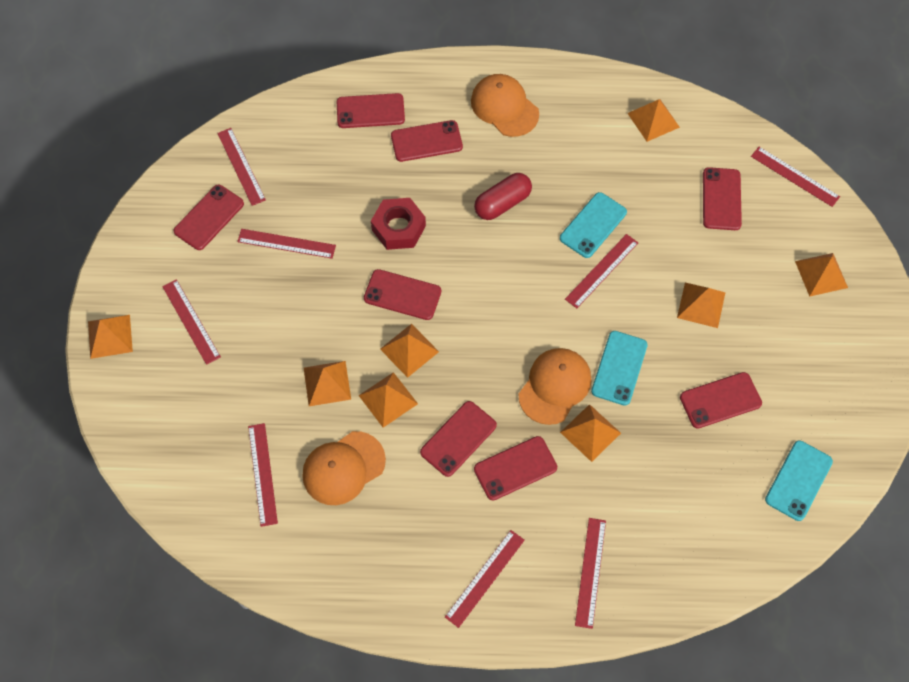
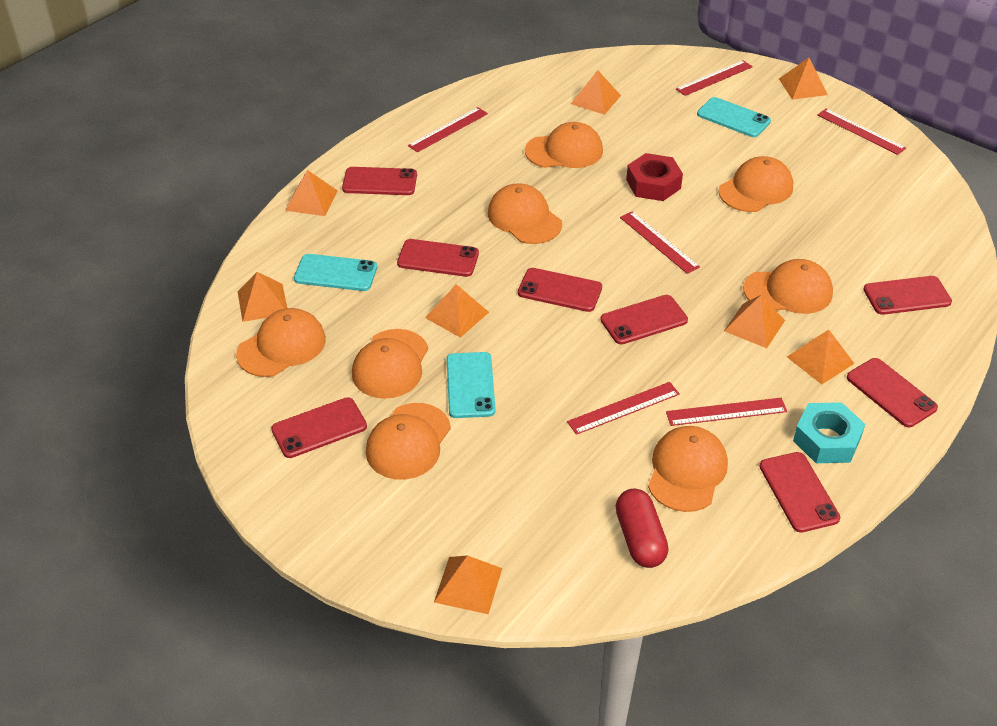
orange cap: [302,431,386,505] [471,74,539,137] [518,348,591,425] = 3 -> [236,308,326,377] [352,329,428,399] [366,403,451,480] [488,184,562,244] [525,122,603,168] [648,426,728,512] [718,156,793,212] [743,259,833,314] = 8
red ruler: [162,279,221,365] [217,128,266,206] [237,229,336,259] [248,423,278,527] [445,530,525,628] [565,234,638,308] [575,518,606,629] [751,147,840,207] = 8 -> [408,107,488,152] [567,382,680,435] [620,211,700,274] [666,398,787,426] [676,60,753,96] [818,109,906,155] = 6
turquoise nut: none = 0 -> [793,402,865,463] = 1

